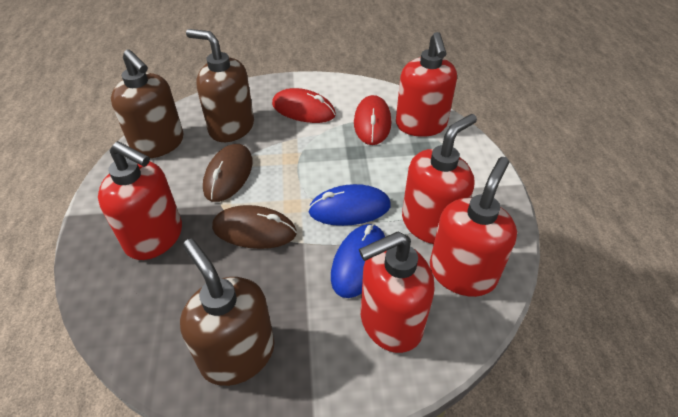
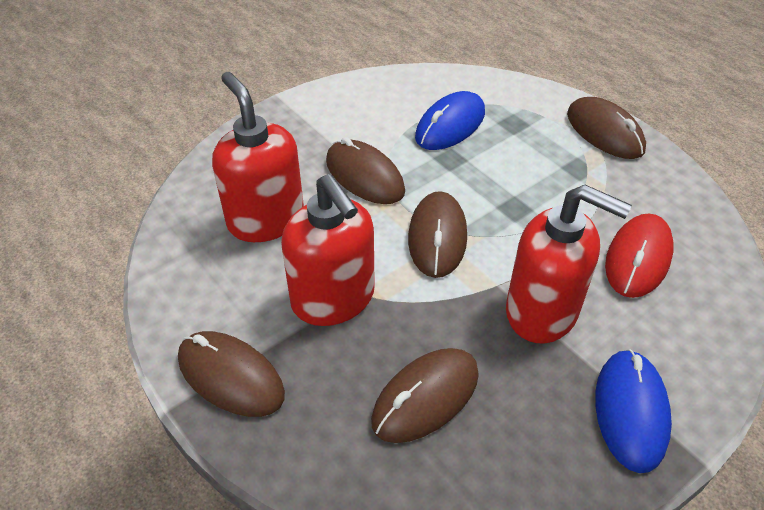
brown mouse: [203,144,253,202] [212,205,297,249] = 2 -> [178,331,285,417] [326,137,405,204] [371,348,479,443] [408,191,467,278] [567,97,646,159] = 5
brown soap dispenser: [111,50,184,158] [180,239,274,386] [186,29,254,142] = 3 -> none = 0
red mouse: [272,88,336,123] [354,95,391,145] = 2 -> [605,213,674,298] = 1
red soap dispenser: [98,141,182,260] [359,232,434,353] [396,32,457,137] [402,114,477,244] [430,157,517,297] = 5 -> [212,72,304,242] [281,174,375,326] [506,185,632,344] = 3

